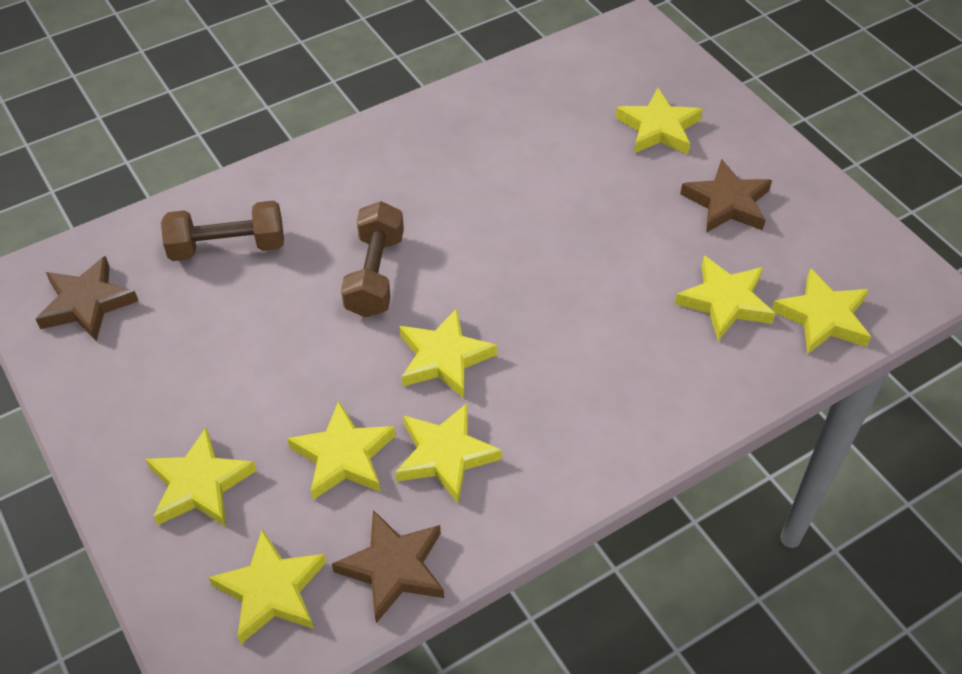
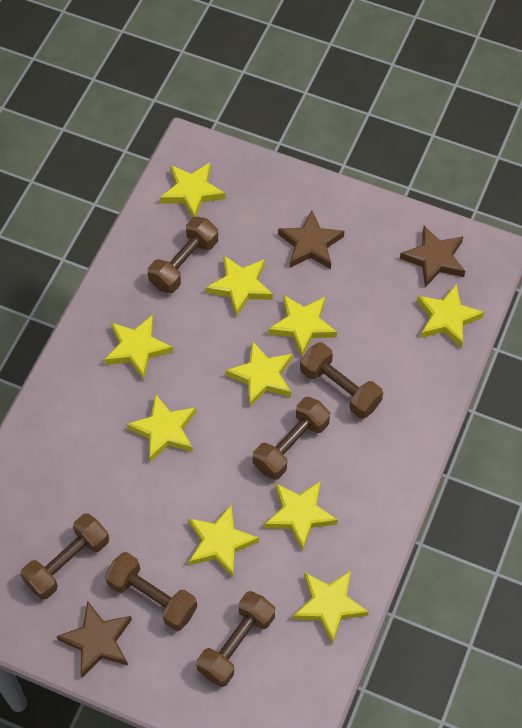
brown dumbbell: [161,201,284,261] [341,201,404,318] = 2 -> [20,513,109,600] [105,552,197,631] [148,217,218,293] [197,591,275,687] [253,397,330,480] [300,342,383,419] = 6
yellow star: [145,427,257,527] [208,529,326,644] [287,401,396,500] [395,403,502,503] [399,308,497,398] [615,88,703,154] [675,256,776,341] [772,268,871,354] = 8 -> [104,315,173,380] [127,394,196,462] [160,163,225,218] [188,505,259,577] [206,255,273,317] [225,341,292,408] [264,481,338,551] [268,295,337,358] [293,570,369,644] [417,284,484,348] = 10

